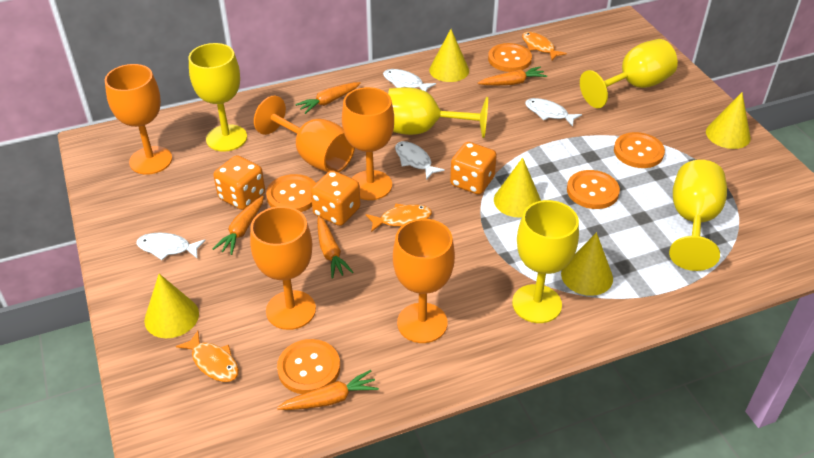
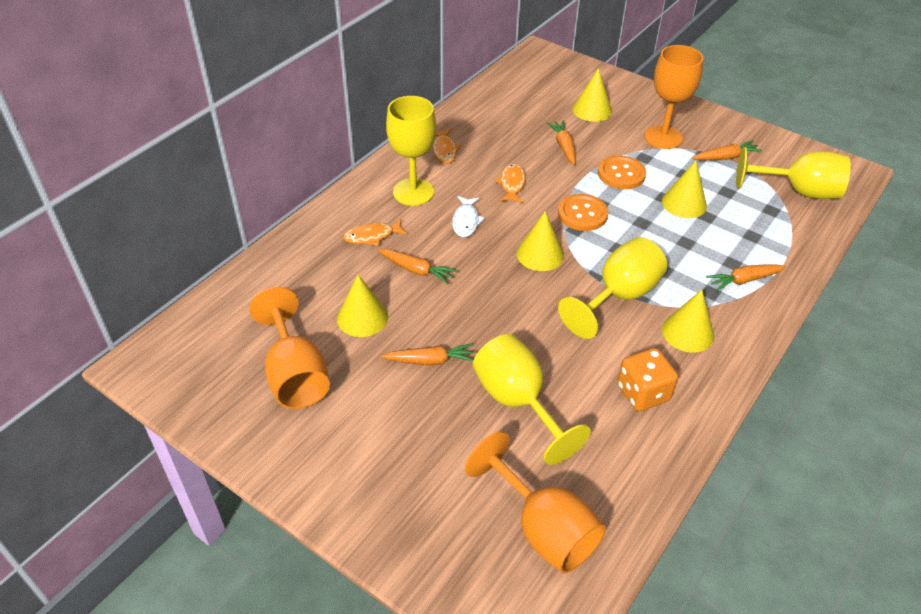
orange button: [266,174,316,212] [277,339,340,394] [488,43,532,72] [567,170,620,209] [614,132,665,168] = 5 -> [558,194,608,231] [598,155,646,189] = 2
orange dice: [213,155,265,210] [311,170,361,226] [450,142,497,195] = 3 -> [617,348,678,411] = 1
orange goblet: [105,64,172,175] [250,206,316,330] [254,96,355,172] [342,87,394,200] [393,219,455,343] = 5 -> [249,287,330,409] [465,431,606,573] [644,45,704,149] = 3
white fish: [136,233,206,260] [383,69,436,92] [395,141,445,180] [525,98,582,127] = 4 -> [452,196,485,237] = 1
yellow goblet: [189,43,247,152] [388,87,488,138] [512,200,579,323] [580,39,678,108] [669,160,727,271] = 5 -> [386,96,436,206] [473,334,591,465] [558,237,667,339] [736,147,851,199] = 4

